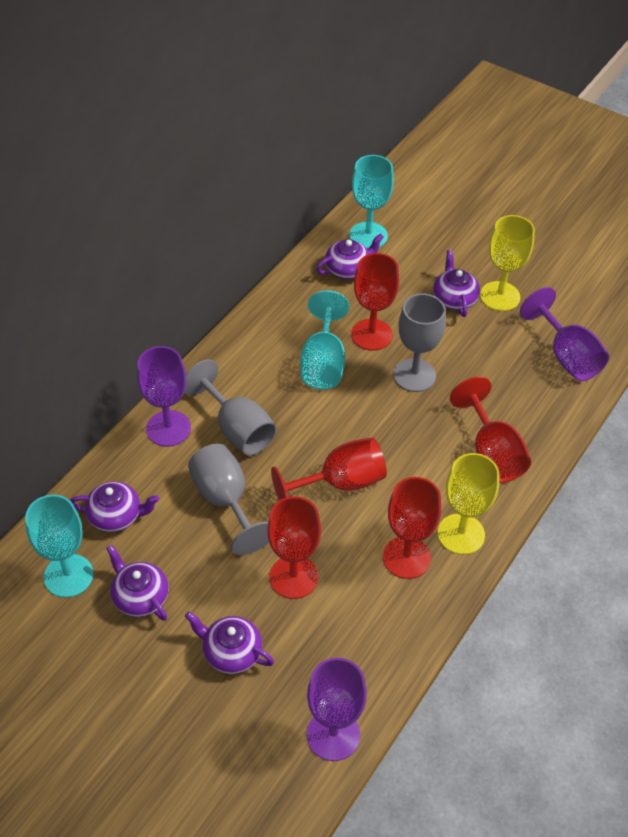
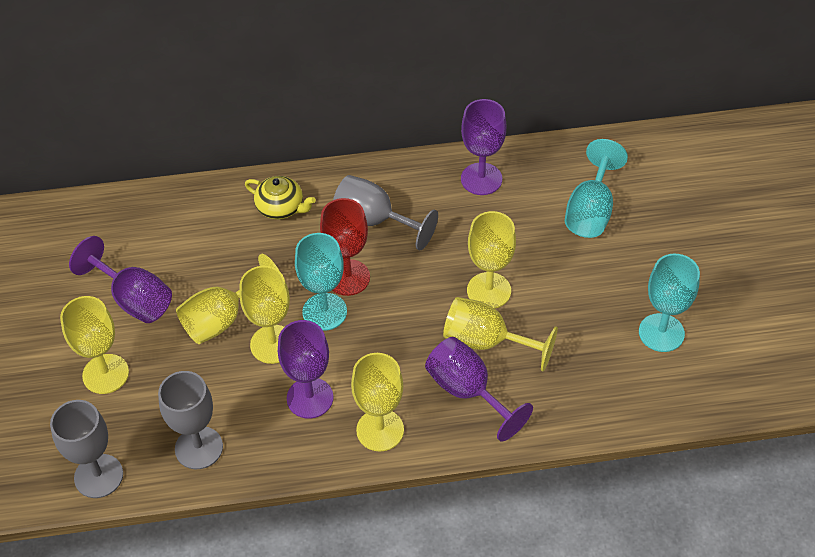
purple goblet: [137,346,191,447] [307,658,367,761] [520,287,609,381] = 3 -> [69,236,172,323] [278,320,334,419] [425,337,533,441] [461,99,507,195] = 4
purple teapot: [70,481,159,532] [106,544,169,621] [185,612,274,674] [316,233,384,280] [433,250,480,317] = 5 -> none = 0
red goblet: [267,496,321,599] [271,437,387,501] [351,253,399,351] [383,477,441,579] [450,377,531,483] = 5 -> [320,198,370,296] = 1
yellow goblet: [438,453,499,555] [480,215,535,311] = 2 -> [60,296,129,394] [176,254,279,344] [239,266,290,364] [351,353,404,451] [443,297,558,371] [467,211,516,309] = 6
yellow teapot: none = 0 -> [245,176,316,220] = 1

